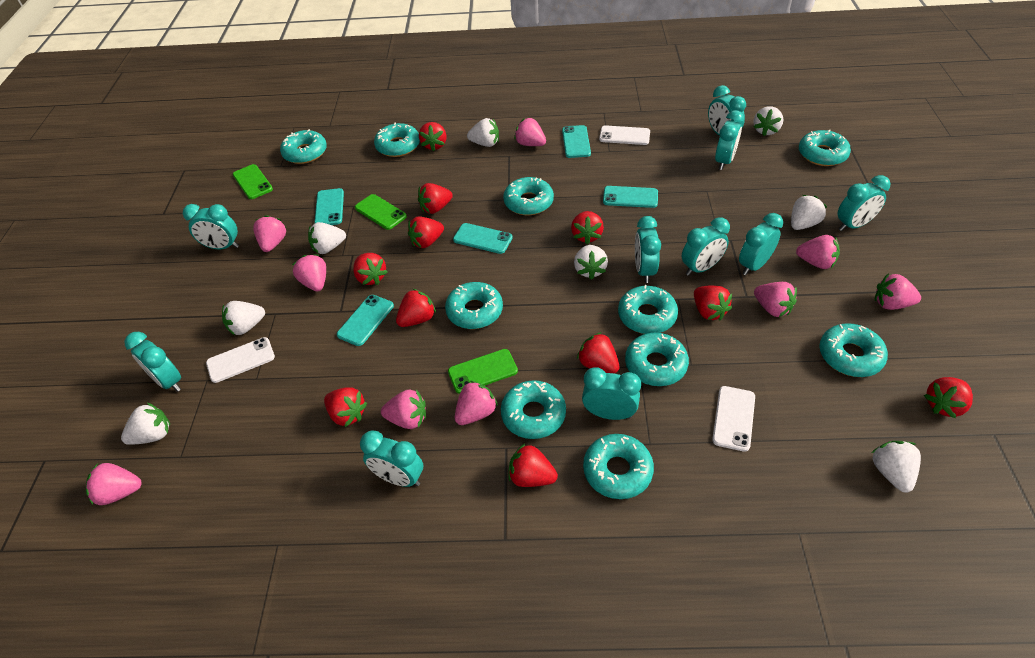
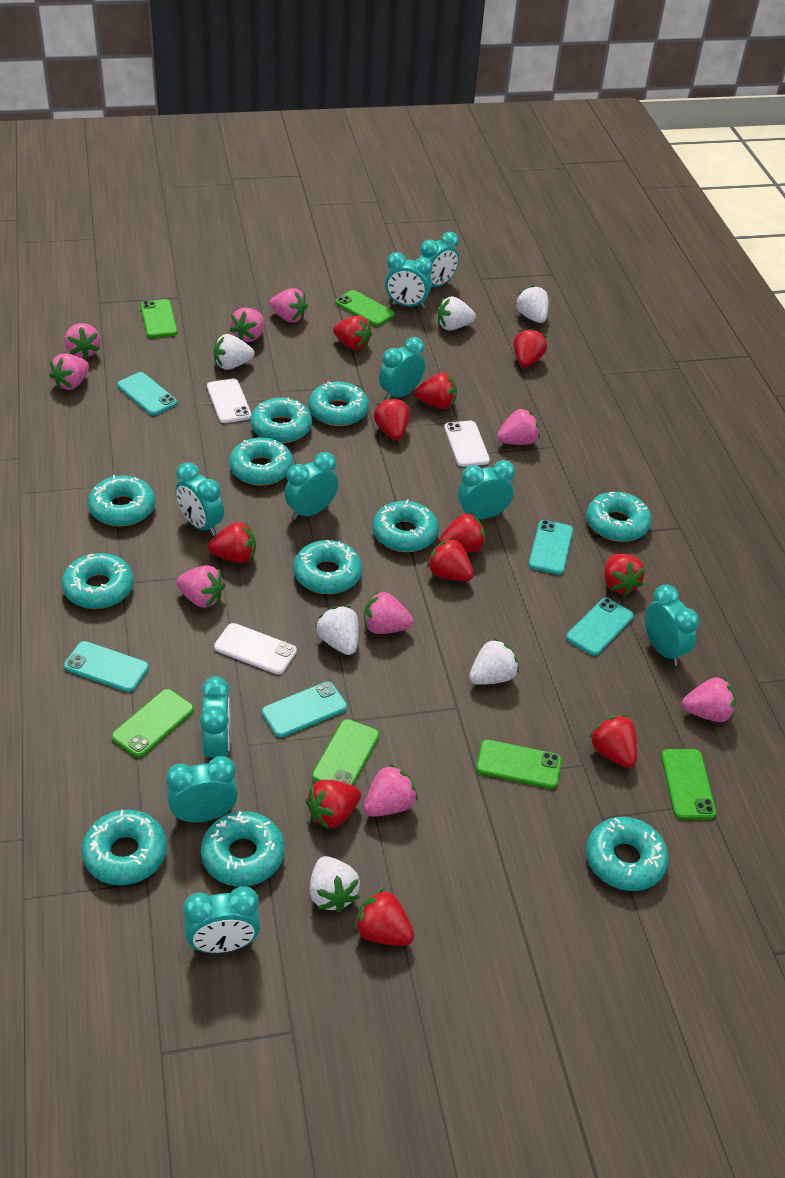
green phone: [233,164,273,199] [355,194,407,230] [448,349,518,394] = 3 -> [112,689,194,757] [140,299,178,338] [312,719,379,785] [335,290,395,326] [476,739,562,789] [661,749,716,819] = 6
turquoise donut: [280,129,327,164] [374,122,420,157] [445,282,503,329] [501,380,566,439] [503,177,554,215] [583,434,654,499] [618,285,678,334] [625,333,689,386] [799,129,851,166] [819,323,888,377] = 10 -> [62,553,134,609] [82,810,167,885] [88,475,155,526] [201,811,284,887] [229,437,293,486] [250,398,312,443] [294,540,362,594] [309,381,369,426] [373,500,439,552] [586,492,652,542] [586,817,668,891] = 11
white strawberry: [121,403,170,445] [222,301,265,335] [308,222,346,254] [467,118,499,147] [574,245,608,280] [753,106,783,136] [791,195,827,230] [871,441,921,492] = 8 -> [213,334,254,370] [310,856,360,912] [316,606,359,655] [437,296,476,331] [469,638,519,685] [515,285,548,323] = 6

